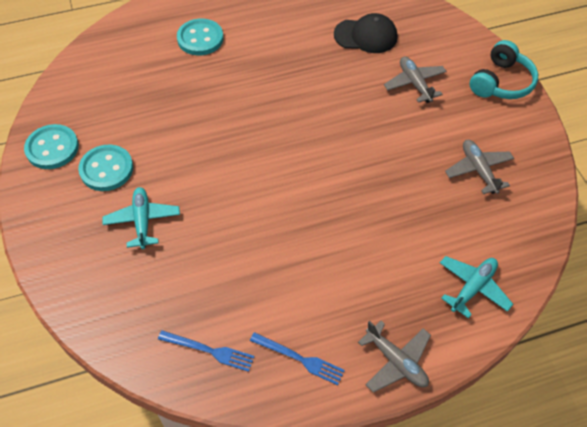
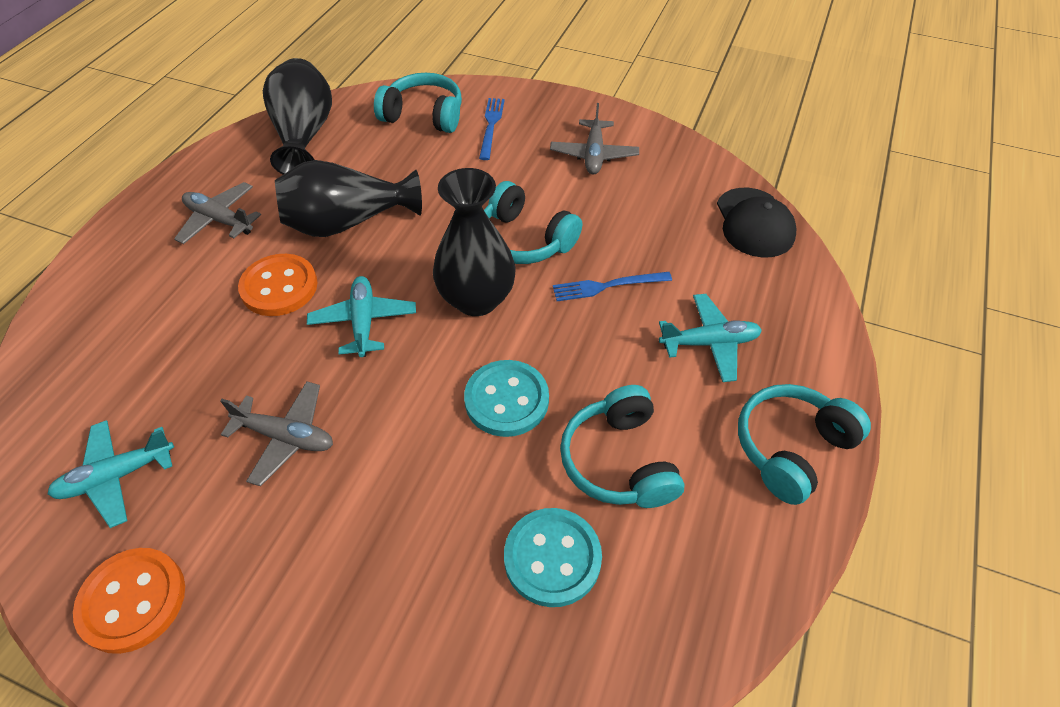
black vase: none = 0 -> [263,58,332,175] [275,160,422,237] [433,168,516,316] = 3
orange button: none = 0 -> [73,548,185,654] [238,254,318,316] = 2
turquoise button: [24,124,79,169] [78,145,133,191] [177,19,223,55] = 3 -> [464,360,549,437] [504,508,602,607] = 2
turquoise headphones: [470,40,538,99] = 1 -> [374,73,462,133] [484,181,582,264] [560,385,685,508] [738,384,871,505] = 4
turquoise plane: [102,187,180,249] [440,256,513,318] = 2 -> [48,420,174,528] [307,276,416,357] [659,294,762,382] = 3

